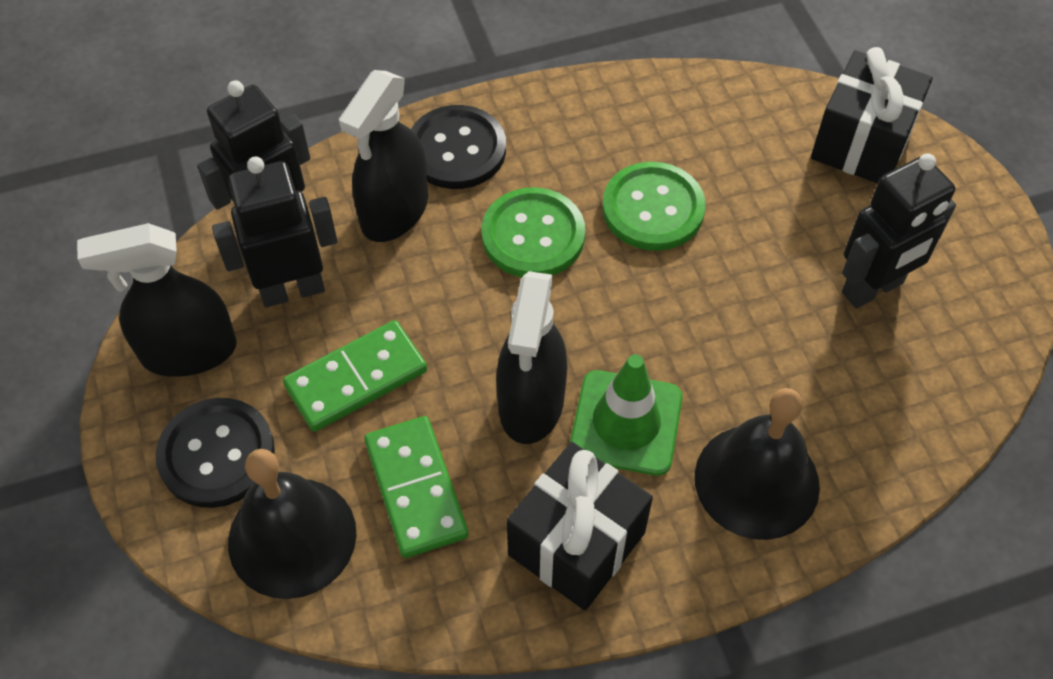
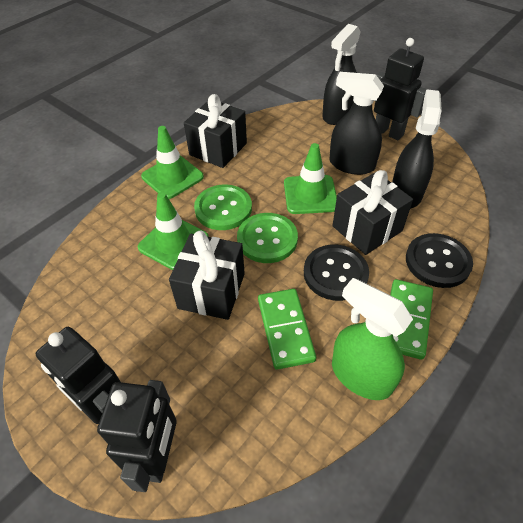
black bell: [228,449,356,599] [695,388,820,540] = 2 -> none = 0
black gift: [507,442,653,610] [811,47,933,183] = 2 -> [169,230,245,320] [184,94,247,168] [332,170,413,255] = 3
green spray bottle: none = 0 -> [332,278,413,400] = 1
green traffic cone: [570,354,683,476] = 1 -> [138,192,209,270] [141,126,204,199] [284,143,337,214] = 3

